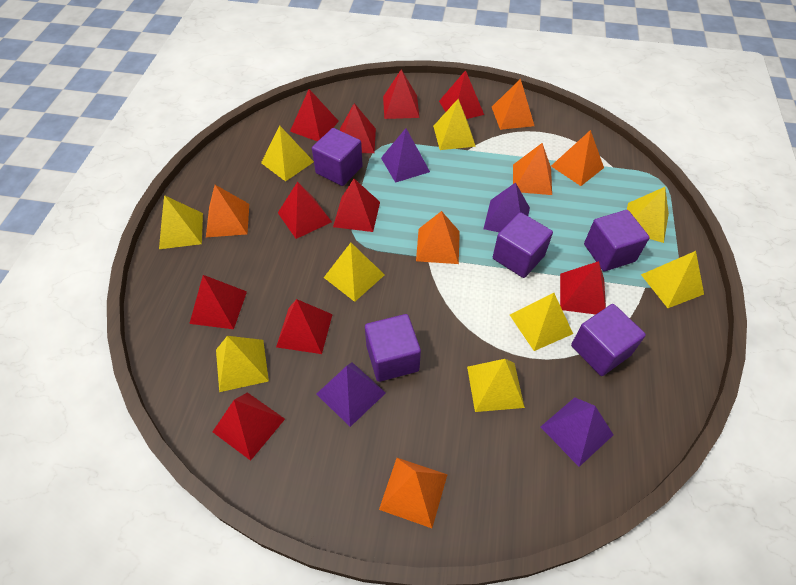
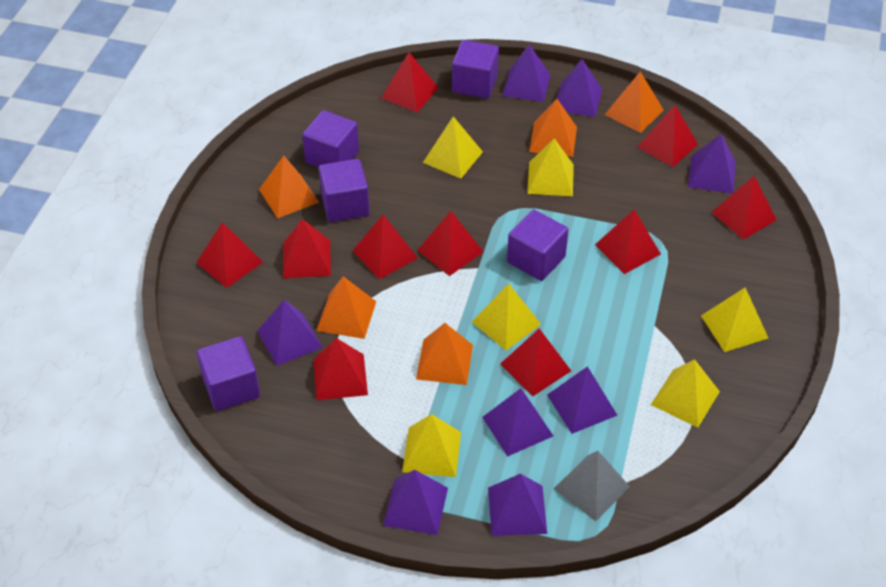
grey pyramid: none = 0 -> [554,451,630,521] = 1
orange pyramid: [206,185,249,237] [379,458,448,528] [416,211,460,264] [492,79,534,130] [513,143,552,195] [551,130,604,186] = 6 -> [259,155,319,218] [316,276,376,339] [416,323,473,385] [529,99,577,157] [604,71,664,133] = 5
purple pyramid: [317,362,386,427] [381,128,430,183] [484,182,530,232] [541,397,613,467] = 4 -> [257,300,323,366] [383,470,448,535] [482,388,553,457] [488,474,547,536] [502,44,551,102] [547,366,618,434] [556,59,602,117] [688,134,736,193] = 8
yellow pyramid: [159,195,203,249] [216,336,269,392] [261,126,314,182] [324,243,385,302] [433,99,476,150] [467,359,525,412] [510,293,573,351] [627,187,669,243] [641,251,704,308] = 9 -> [402,414,461,477] [423,116,483,179] [472,284,541,351] [527,138,574,196] [651,359,720,428] [701,287,768,352] = 6

